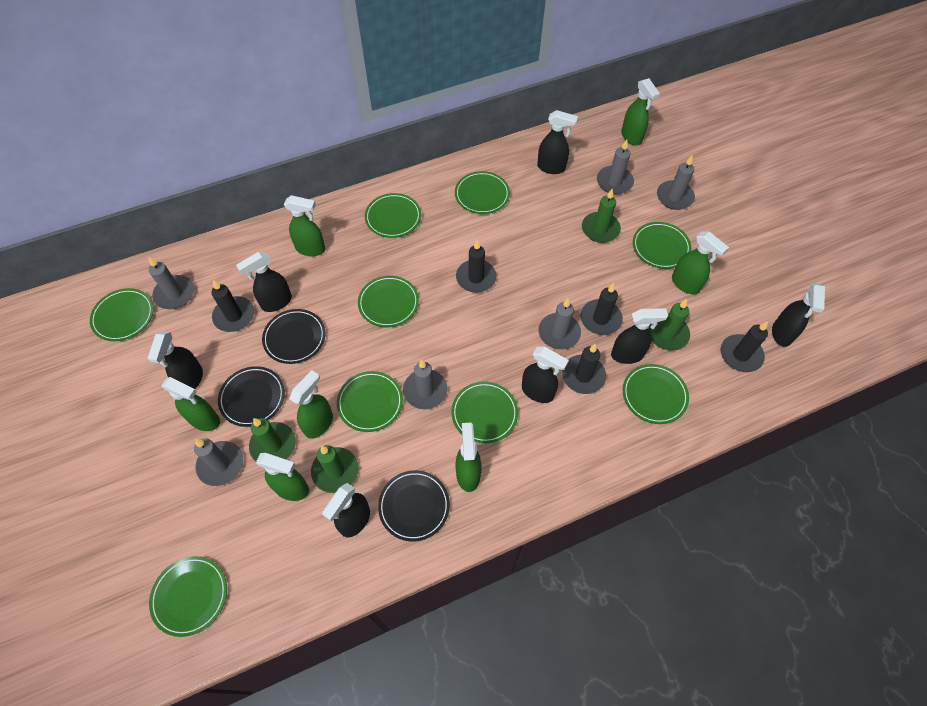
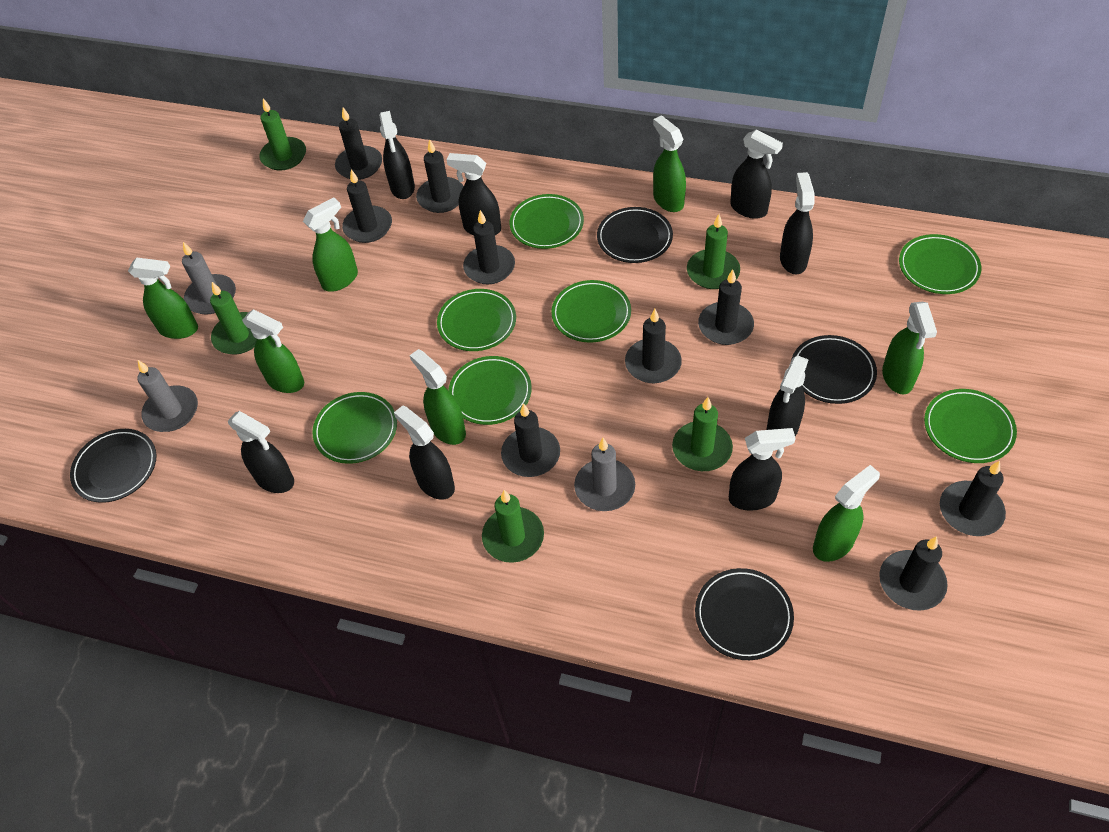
black candle: [211,280,254,332] [456,240,496,293] [562,344,606,394] [580,283,623,335] [721,321,768,372] = 5 -> [335,107,382,180] [342,170,392,243] [416,139,464,213] [463,210,515,284] [501,403,560,477] [625,309,682,383] [698,270,754,345] [879,536,948,611] [940,461,1006,536] = 9
black plate: [218,366,285,427] [262,309,325,364] [378,470,450,541] = 3 -> [70,429,156,503] [597,207,673,263] [695,568,794,660] [791,335,877,404] = 4
black spray bottle: [148,331,203,389] [236,252,292,312] [322,483,370,537] [522,347,569,403] [537,110,578,174] [611,308,668,364] [772,283,825,347] = 7 -> [228,411,294,493] [379,111,415,199] [394,405,455,500] [446,153,501,235] [729,428,796,511] [730,129,783,219] [766,356,809,436] [780,172,814,274] = 8
green candle: [249,418,296,461] [311,445,359,493] [582,189,621,243] [648,299,690,351] = 4 -> [210,282,257,355] [259,98,306,171] [482,490,544,563] [672,397,733,471] [687,214,740,289] = 5
green plate: [90,288,153,341] [149,556,227,637] [337,371,403,432] [358,276,419,327] [365,193,421,238] [451,381,518,443] [455,171,510,214] [623,364,689,424] [633,222,691,269] = 9 -> [312,392,397,464] [437,289,516,351] [449,356,532,425] [509,194,584,249] [551,280,631,343] [899,234,981,294] [924,389,1017,463] = 7
grey candle: [148,256,194,309] [194,438,243,486] [403,359,448,410] [538,298,581,350] [597,140,634,194] [657,155,695,210] = 6 -> [138,360,198,432] [182,242,236,315] [574,438,635,511] = 3

